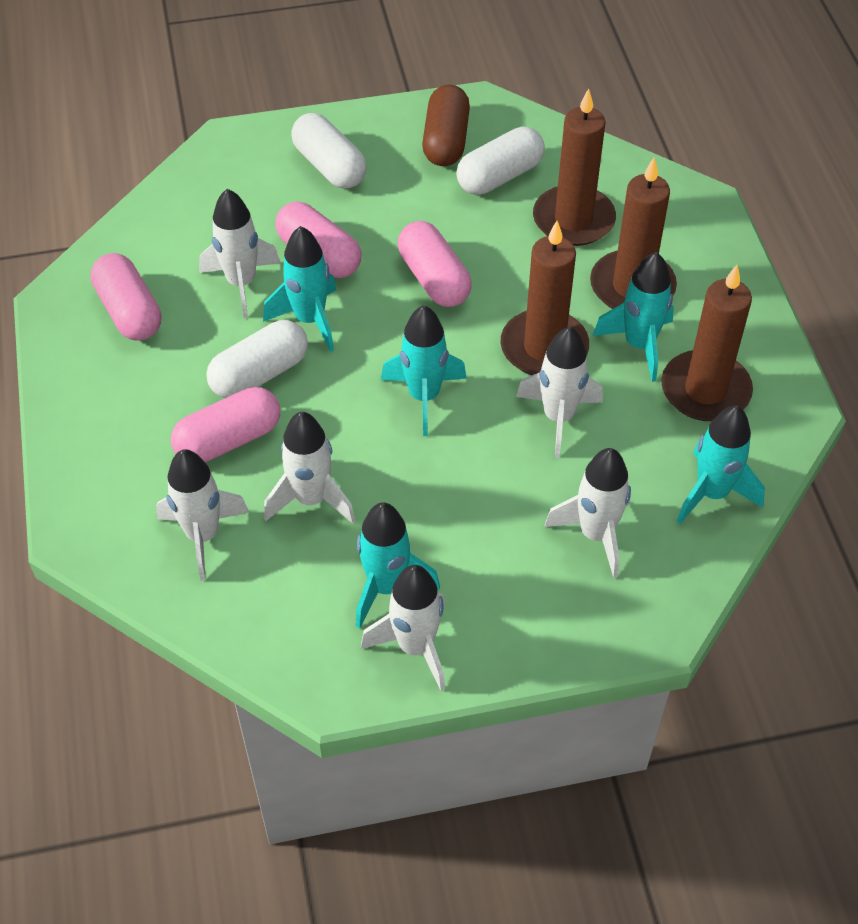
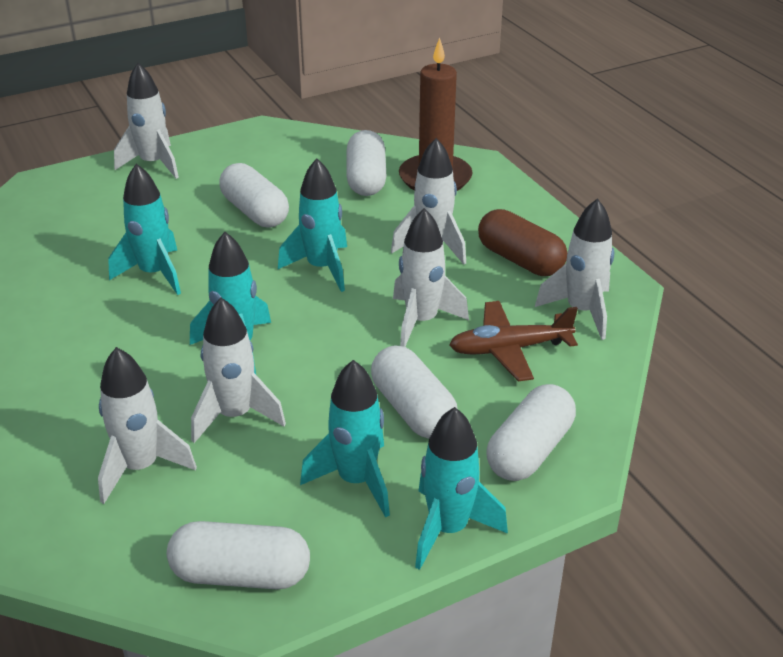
brown candle: [500,221,589,375] [533,88,616,246] [590,158,677,309] [661,265,753,421] = 4 -> [399,37,473,191] = 1
brown plane: none = 0 -> [449,301,578,381] = 1
pink capsule: [90,253,161,341] [171,387,280,462] [275,202,361,278] [398,221,472,307] = 4 -> none = 0
white capsule: [206,320,308,398] [291,113,367,189] [456,127,545,195] = 3 -> [167,521,310,589] [219,163,289,227] [346,130,386,196] [371,345,458,438] [486,384,576,481] = 5

